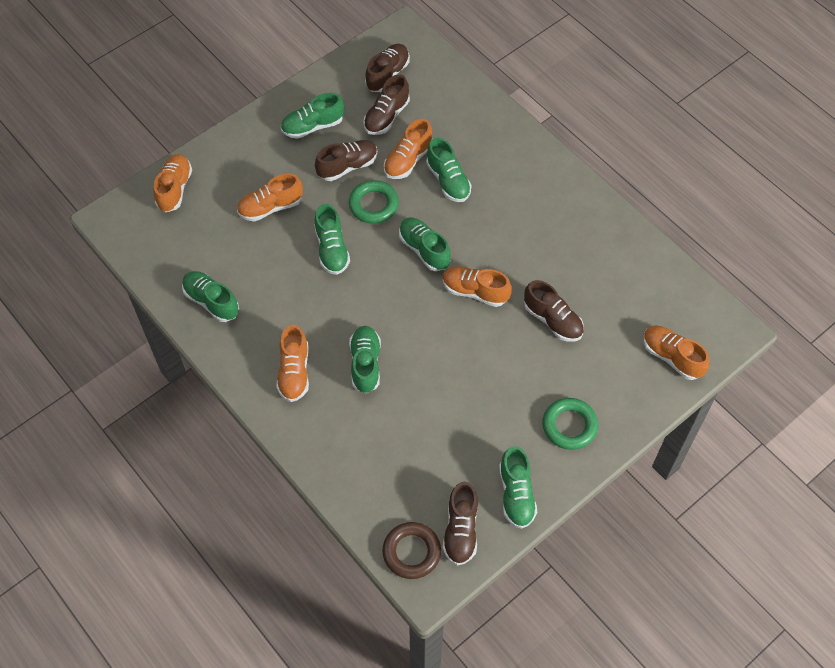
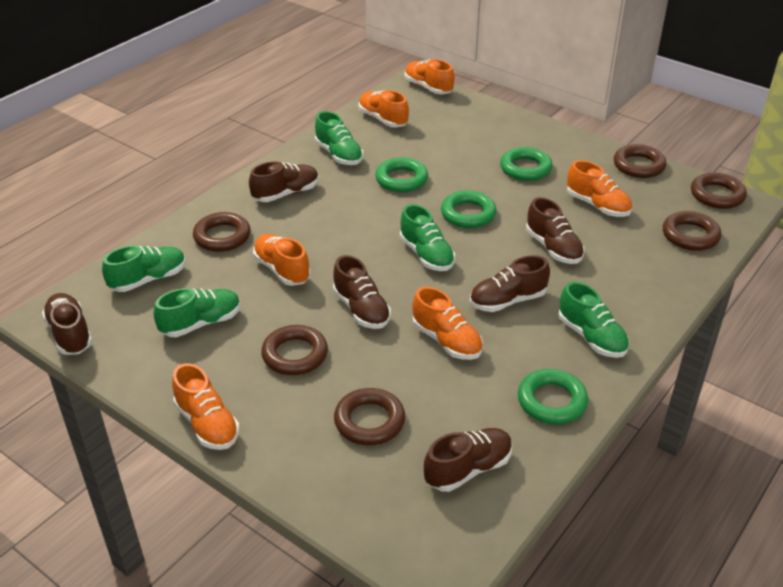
brown ring: [382,522,441,579] = 1 -> [193,212,250,252] [261,325,328,375] [334,388,405,445] [614,144,666,178] [663,211,721,251] [691,173,747,209] = 6
brown shoe: [315,140,378,181] [363,74,410,135] [365,44,410,92] [443,482,478,565] [524,280,584,342] = 5 -> [42,293,92,355] [249,161,319,202] [333,255,391,329] [424,428,513,492] [470,255,550,312] [526,197,585,264] = 6
green ring: [349,180,399,224] [542,398,598,450] = 2 -> [375,157,428,192] [441,190,496,228] [500,147,552,181] [518,369,588,424] = 4
green shoe: [182,271,239,322] [281,93,344,139] [314,204,350,275] [349,326,381,393] [399,218,451,271] [426,137,472,202] [499,446,537,529] = 7 -> [102,246,186,292] [154,288,241,337] [315,111,363,165] [400,204,455,271] [559,282,629,358] = 5

